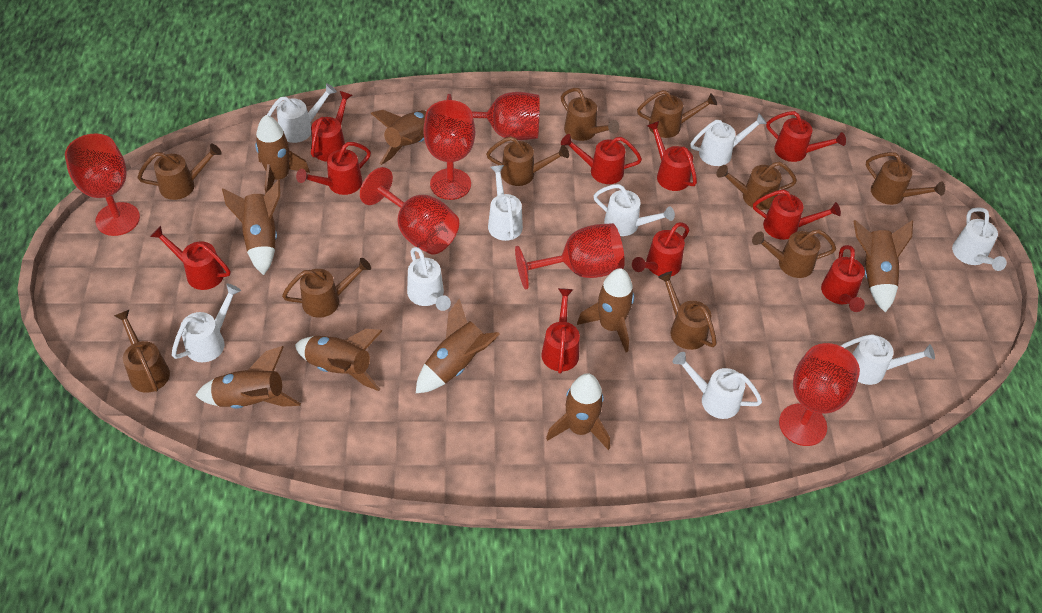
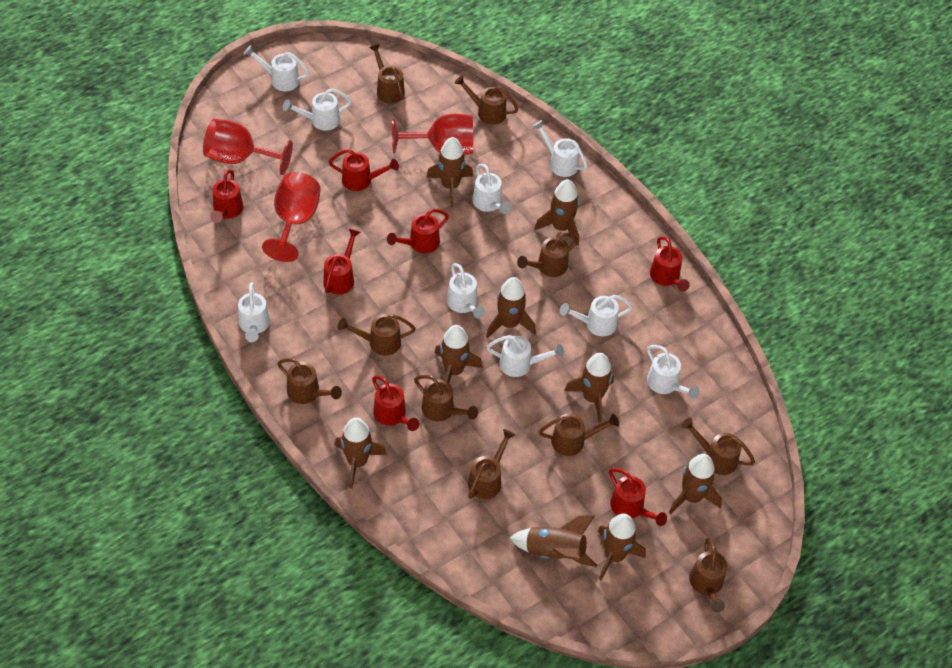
red goblet: [65,133,140,236] [360,167,459,255] [423,100,475,200] [447,92,540,140] [515,223,625,290] [779,343,860,446] = 6 -> [203,119,293,175] [262,172,321,262] [392,114,473,155] = 3
red watering can: [150,226,230,290] [296,142,371,195] [311,91,352,162] [541,288,580,374] [561,134,642,184] [632,222,689,276] [647,121,697,191] [753,189,841,240] [766,111,846,162] [821,245,865,312] = 10 -> [210,169,244,223] [323,229,361,294] [329,149,399,191] [372,376,419,431] [387,209,449,253] [609,468,667,526] [650,236,690,292] = 7

